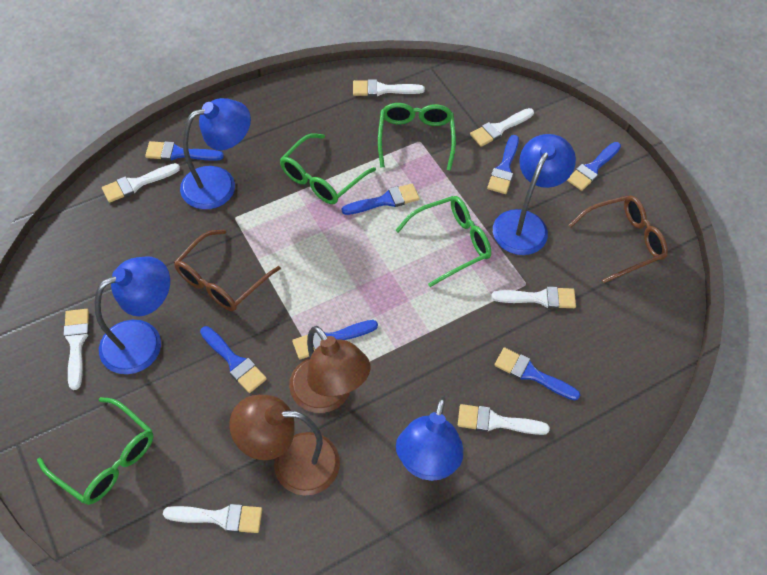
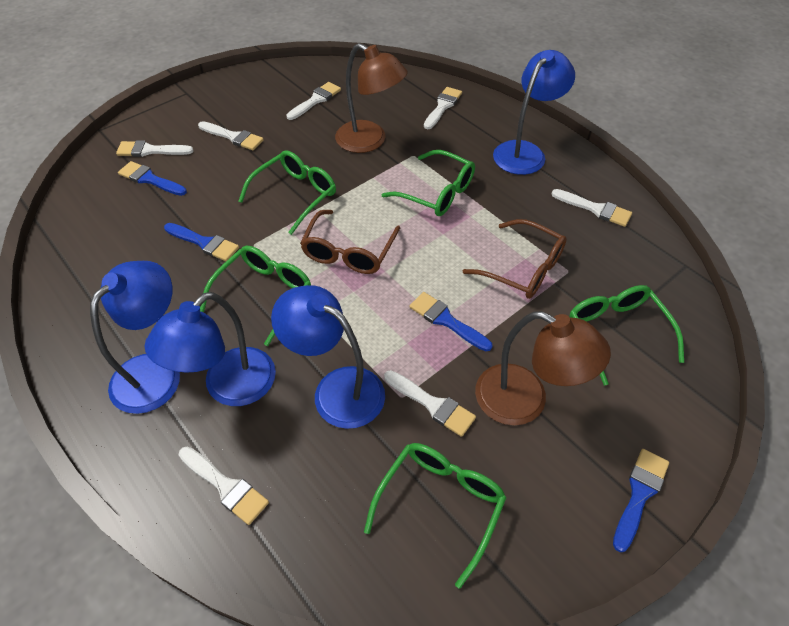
blue brush: [145,141,224,161] [200,326,267,393] [292,320,378,359] [342,184,419,215] [487,135,519,194] [494,347,580,401] [567,142,621,191] = 7 -> [118,161,187,196] [164,223,239,261] [409,292,492,351] [613,449,669,552] = 4
green glasses: [37,397,153,505] [280,133,376,204] [378,103,456,171] [395,196,491,287] = 4 -> [200,246,311,346] [239,150,336,235] [364,443,507,589] [381,150,475,216] [570,285,684,385] = 5

